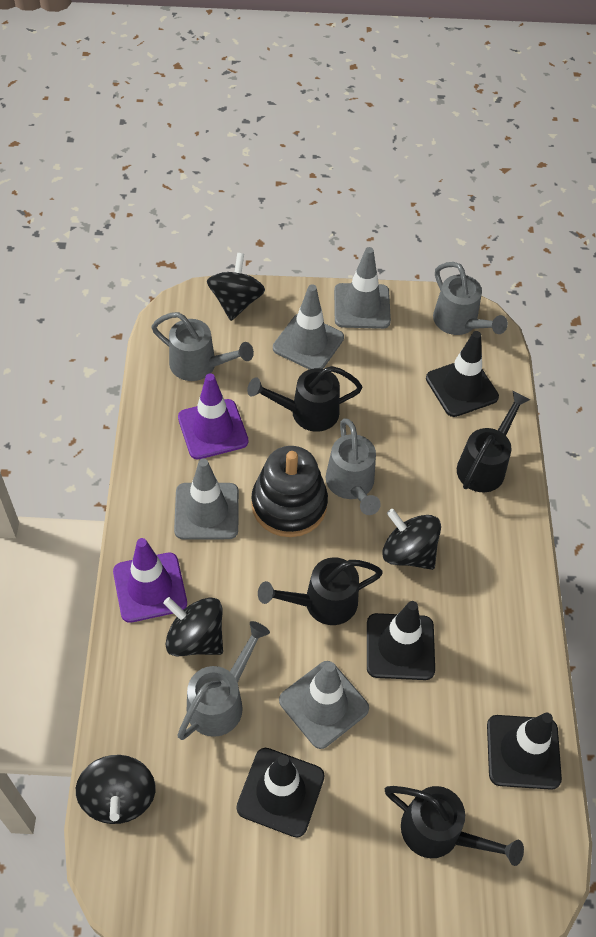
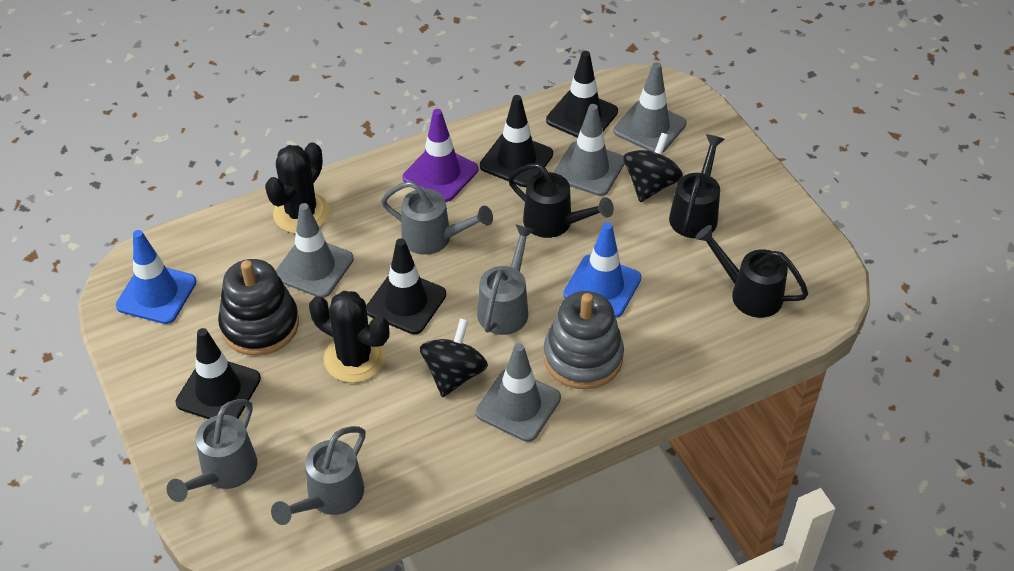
black cactus: none = 0 -> [265,142,330,234] [309,291,389,383] = 2
black spinning top: [76,755,156,824] [163,597,223,657] [207,253,265,321] [382,509,441,570] = 4 -> [420,318,488,397] [623,133,683,202] = 2
black watering can: [247,366,362,432] [258,557,383,625] [385,786,524,866] [457,391,530,492] = 4 -> [508,163,614,238] [669,134,725,238] [695,225,808,318] = 3
blue traffic cone: none = 0 -> [116,230,196,324] [563,222,641,318] = 2
grey stacking toy: none = 0 -> [543,291,624,389] = 1
purple traffic cone: [113,538,187,623] [178,373,248,459] = 2 -> [403,109,478,202] = 1

